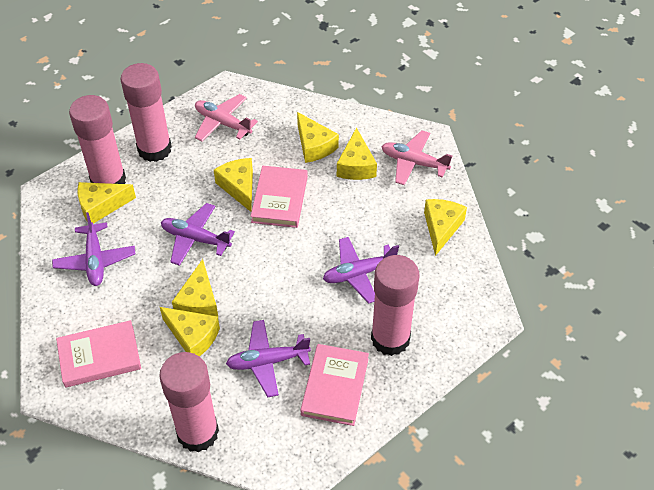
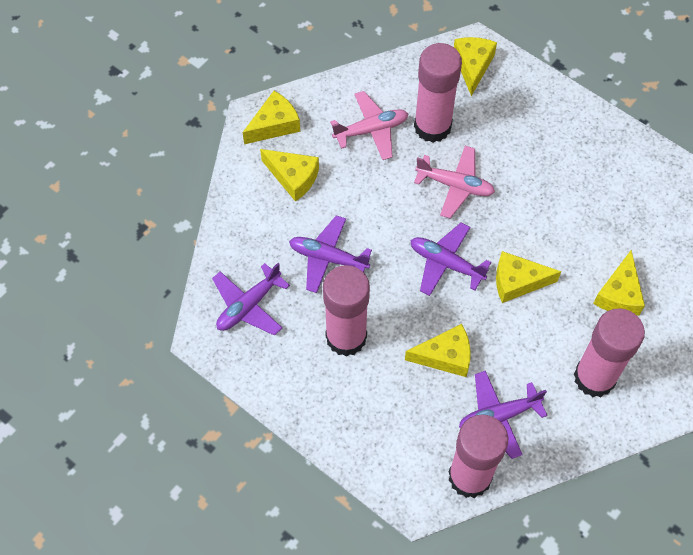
pink book: [56,320,141,388] [250,166,308,228] [301,344,369,426] = 3 -> none = 0
yellow cheese: [78,182,136,224] [160,307,220,357] [172,259,218,316] [214,158,253,212] [297,112,339,163] [337,127,377,180] [424,199,467,256] = 7 -> [243,91,300,144] [260,149,319,202] [405,324,470,377] [454,37,497,96] [496,251,562,303] [593,250,645,316] = 6

